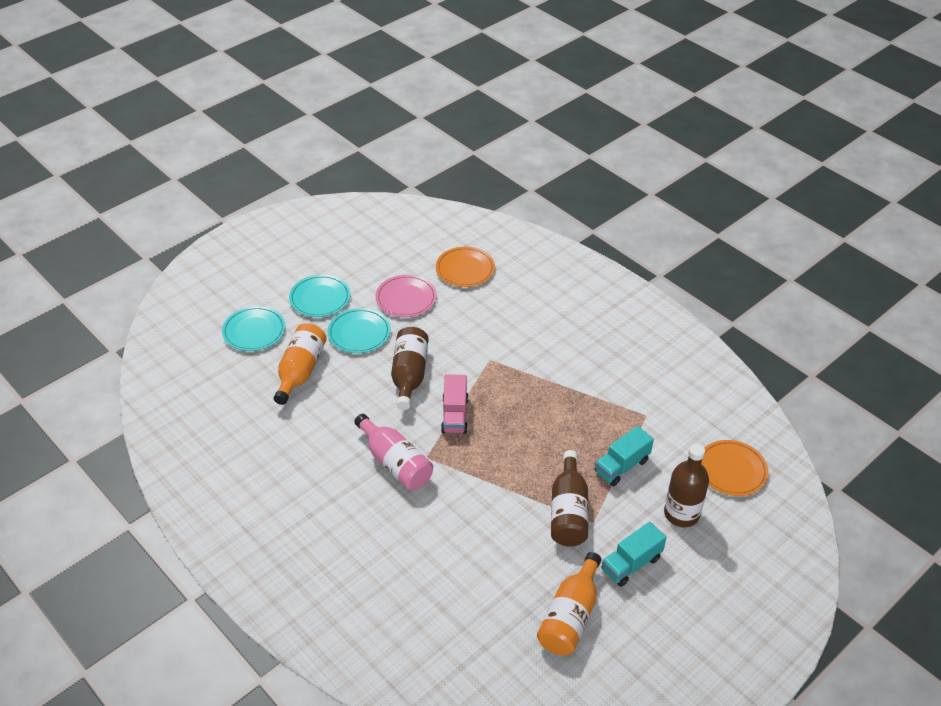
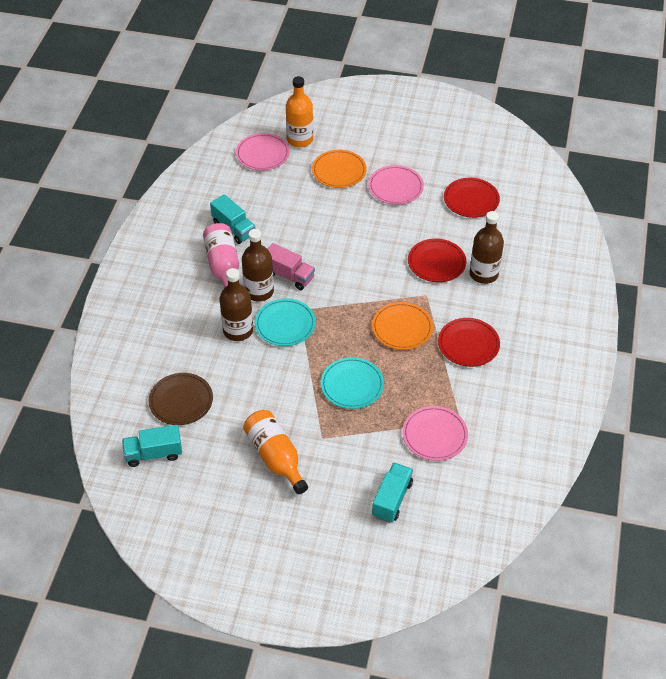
brown plate: none = 0 -> [149,373,213,425] = 1
pink plate: [375,275,437,317] = 1 -> [236,133,290,171] [368,165,424,205] [402,406,468,461] = 3
red plate: none = 0 -> [408,239,466,282] [438,318,500,367] [444,178,500,218] = 3
turquoise plate: [222,306,286,351] [289,275,350,317] [327,308,391,353] = 3 -> [255,299,316,346] [321,357,384,409] = 2
turquoise truck: [595,426,654,486] [602,522,667,587] = 2 -> [122,425,182,467] [210,194,255,244] [372,462,413,523] = 3

